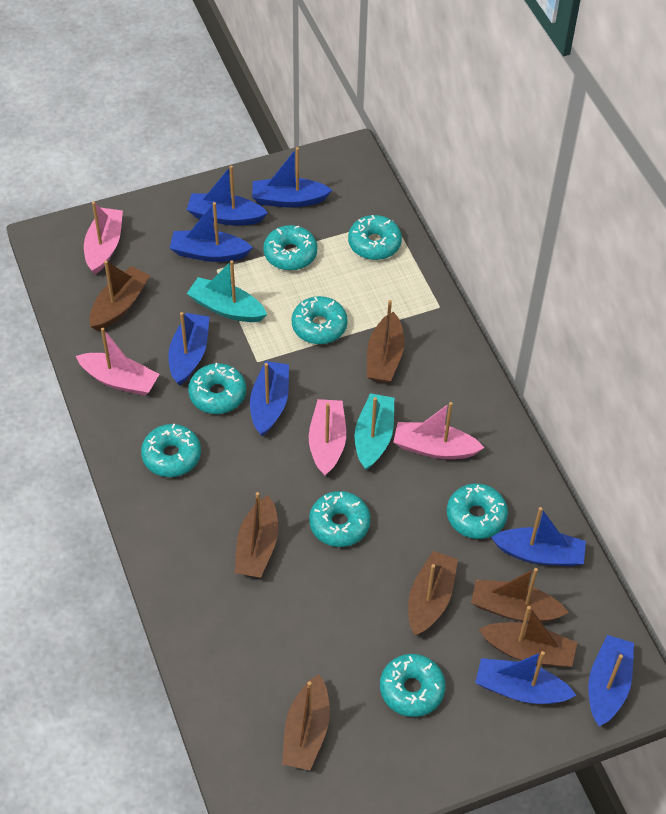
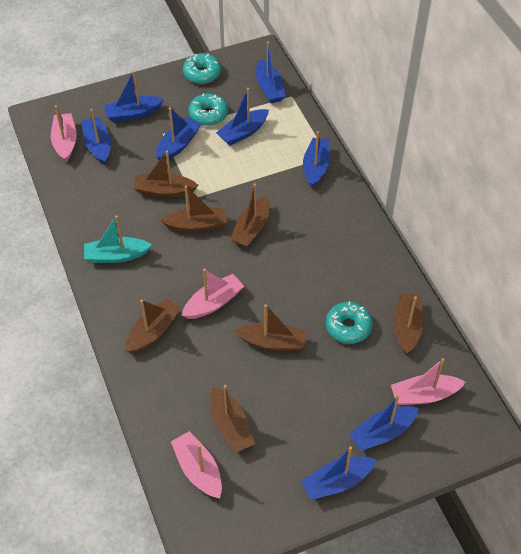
turquoise boat: [187,260,267,322] [355,393,394,470] = 2 -> [84,216,152,263] = 1
turquoise donut: [141,424,201,477] [188,363,246,414] [263,225,318,271] [292,296,348,344] [309,491,371,547] [348,215,402,260] [380,654,446,717] [447,484,508,539] = 8 -> [183,53,221,84] [189,93,228,126] [326,301,373,344] = 3

